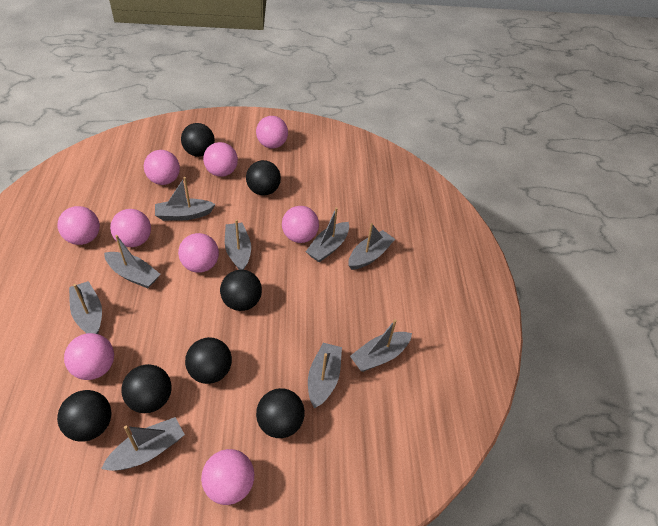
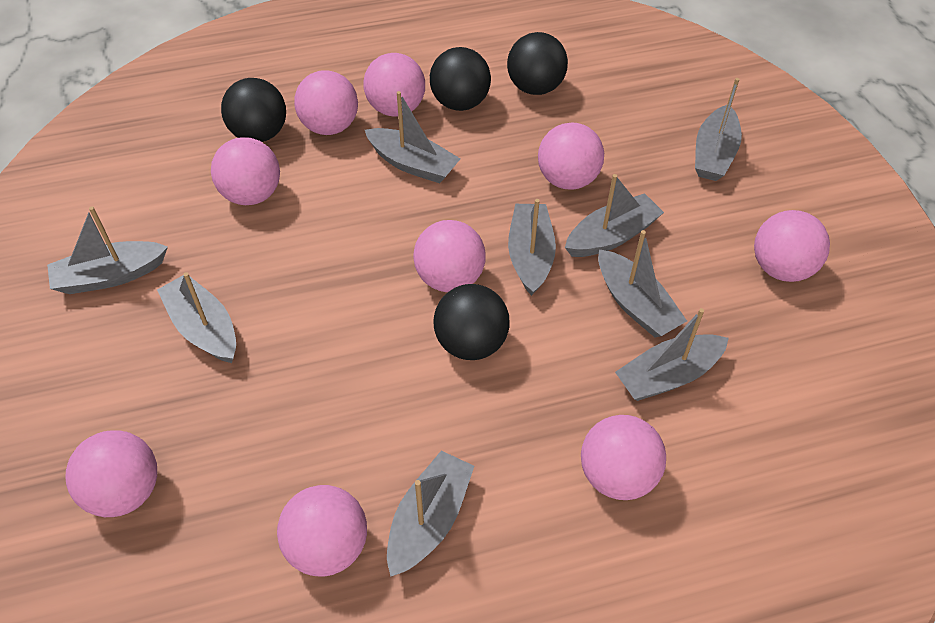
black ball: [57,390,112,442] [121,364,172,413] [181,123,215,157] [185,337,232,384] [220,270,262,311] [246,160,281,196] [256,388,305,438] = 7 -> [221,78,286,142] [430,47,491,111] [433,284,510,360] [507,32,568,95] = 4

